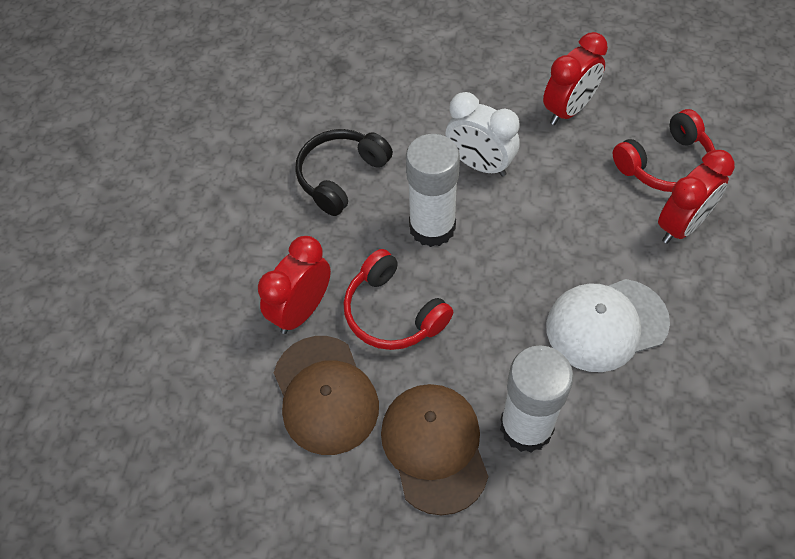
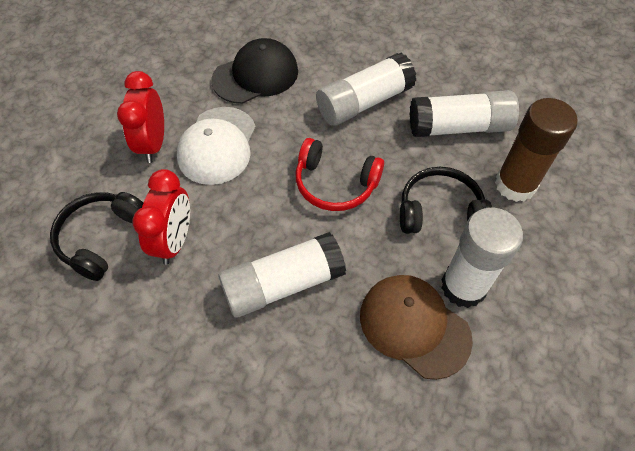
black cap: none = 0 -> [211,38,298,104] = 1
black headphones: [295,129,393,216] = 1 -> [50,192,143,281] [400,167,492,234] = 2
brown cap: [274,336,379,455] [381,384,488,515] = 2 -> [360,275,473,380] = 1
brown glue stick: none = 0 -> [495,98,578,202] = 1
red clock: [258,236,331,334] [543,32,608,125] [658,150,735,244] = 3 -> [117,71,164,163] [132,169,190,265] = 2
red headphones: [344,249,453,350] [613,109,715,192] = 2 -> [296,138,384,211] = 1
white clock: [445,92,520,177] = 1 -> none = 0
white glue stick: [406,134,460,247] [500,345,574,453] = 2 -> [219,232,346,317] [316,52,416,126] [410,90,519,137] [441,208,523,308] = 4

